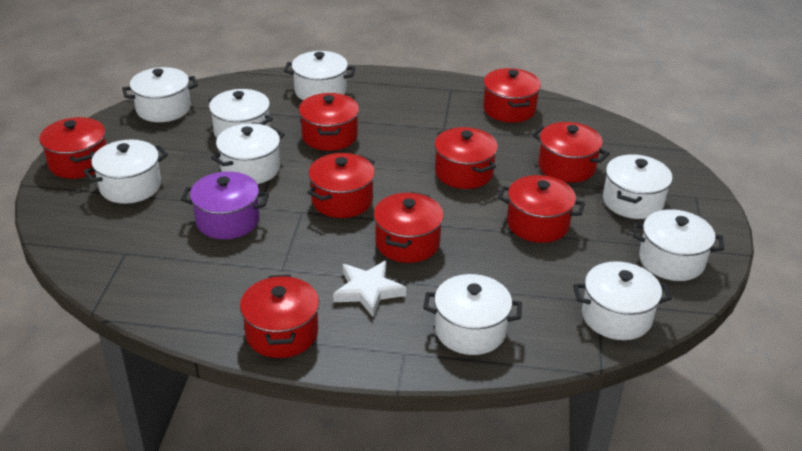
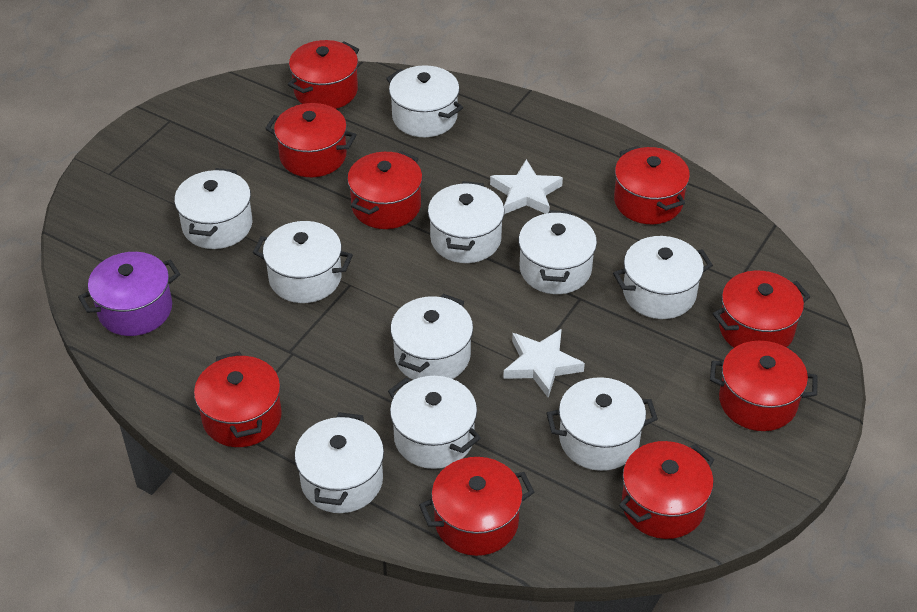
white pot: [83,140,168,204] [122,67,198,122] [208,89,273,138] [211,123,285,184] [284,51,356,101] [423,274,522,355] [573,261,672,340] [603,155,673,219] [633,209,724,281] = 9 -> [174,168,252,249] [253,221,353,303] [295,412,384,513] [386,65,463,137] [388,376,481,469] [390,294,473,380] [428,181,505,263] [518,210,597,294] [547,377,658,471] [613,236,713,319] = 10
white star: [333,261,406,317] = 1 -> [490,159,563,214] [503,329,585,398] = 2

